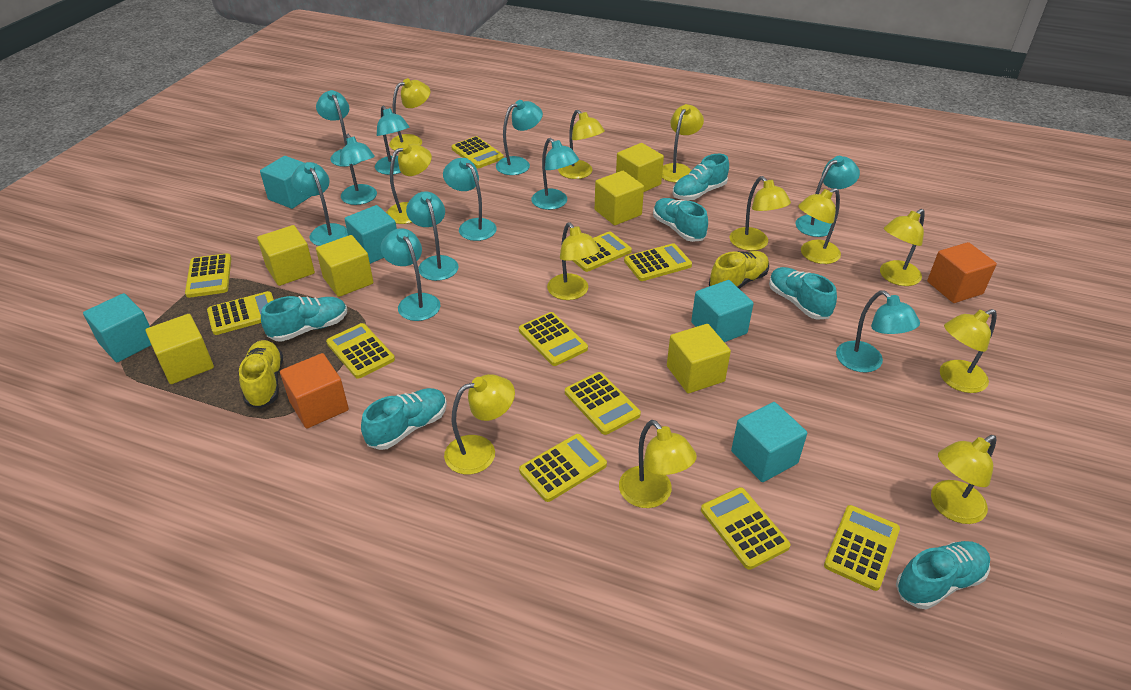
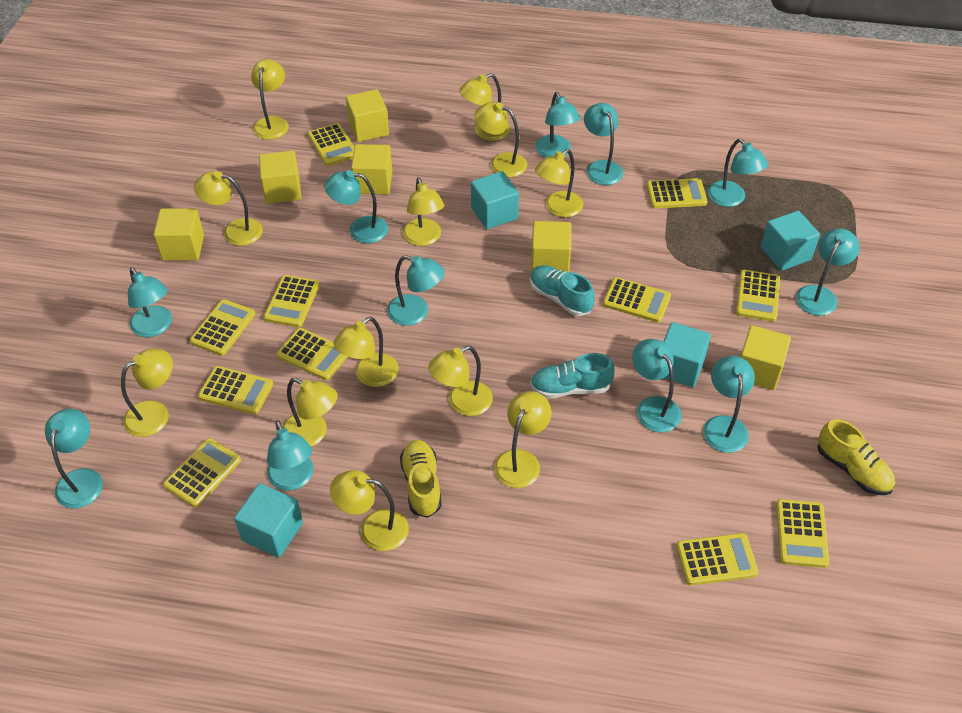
orange cube: [280,353,349,429] [927,242,997,303] = 2 -> none = 0
turquoise cube: [83,293,151,362] [260,156,311,209] [345,205,397,264] [691,280,754,342] [731,402,807,482] = 5 -> [234,483,303,558] [471,171,519,229] [663,322,711,387] [761,211,820,271] = 4
turquoise shoe: [261,296,347,342] [361,388,447,450] [653,198,708,242] [672,154,729,200] [769,267,837,320] [896,541,990,610] = 6 -> [530,265,595,316] [530,353,615,398] = 2

